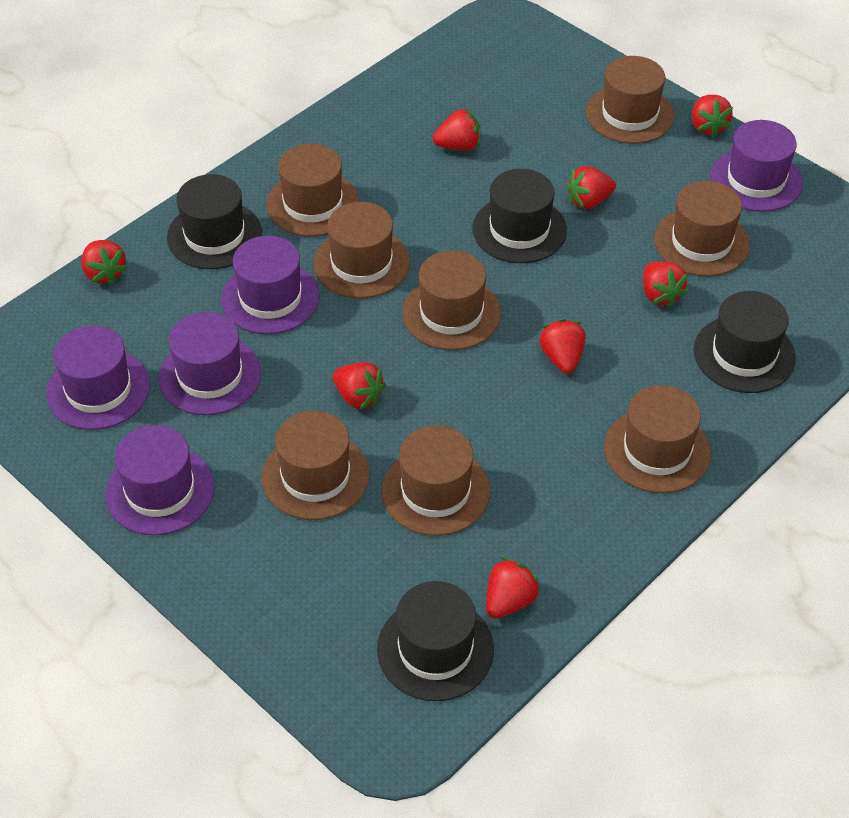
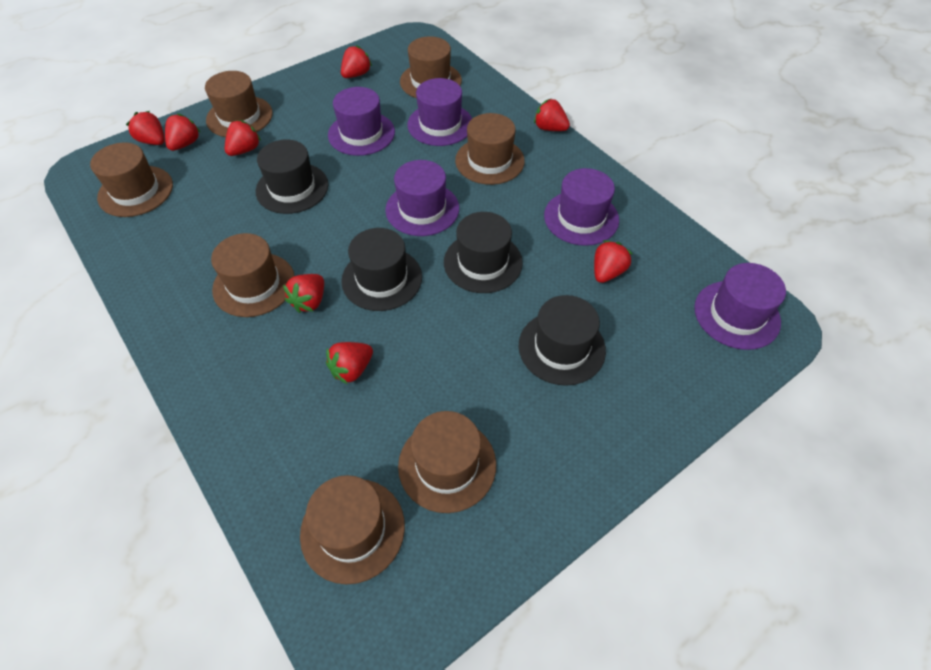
brown hat: [262,411,370,520] [266,143,360,237] [313,202,410,299] [382,425,490,536] [402,251,501,350] [586,56,675,144] [604,385,711,493] [654,181,750,276] = 8 -> [90,142,173,217] [205,71,273,137] [211,233,295,317] [300,475,405,584] [398,411,496,513] [400,36,462,98] [455,113,525,185] = 7

